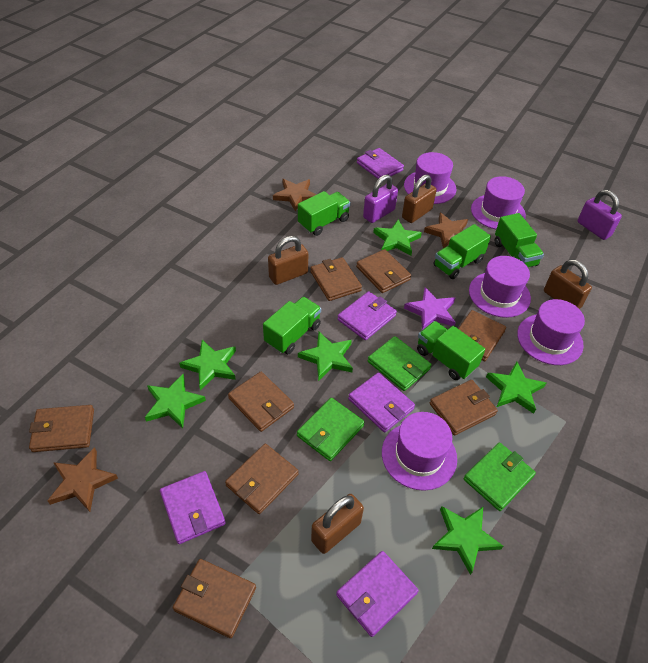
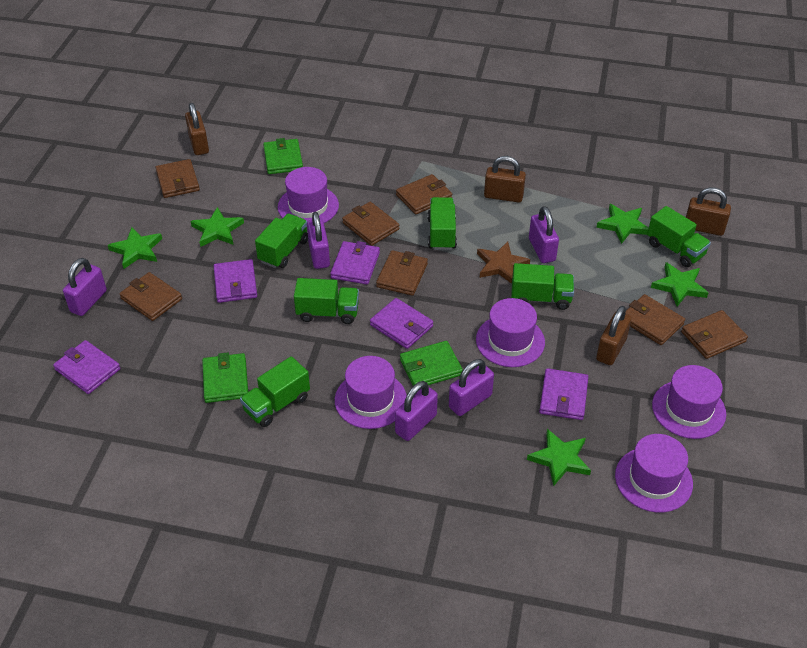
brown star: [47,447,118,512] [273,179,316,211] [424,213,468,248] = 3 -> [477,242,530,284] = 1
brown wallet: [29,405,94,452] [173,559,256,638] [225,444,298,514] [228,372,294,432] [310,257,362,301] [356,249,411,293] [430,380,498,436] [458,310,506,362] = 8 -> [119,272,182,321] [155,159,200,198] [342,202,400,246] [376,250,428,296] [396,174,452,215] [625,294,685,345] [681,310,748,359] = 7
green star: [145,374,206,428] [179,340,236,390] [298,332,353,381] [373,219,422,256] [432,506,503,575] [486,362,546,414] = 6 -> [108,227,162,269] [191,207,244,247] [527,429,591,486] [596,204,649,244] [651,262,708,306] = 5
green truck: [263,297,321,354] [298,191,351,236] [417,321,485,380] [433,224,491,279] [495,213,544,267] = 5 -> [240,356,310,427] [255,213,308,268] [294,278,359,324] [428,197,457,250] [511,263,574,310] [647,206,711,267] = 6
purple padlock: [363,174,398,223] [578,190,622,240] = 2 -> [63,258,107,316] [307,212,330,269] [395,381,438,441] [449,359,494,416] [529,206,559,263] = 5
purple star: [404,287,456,330] = 1 -> none = 0

